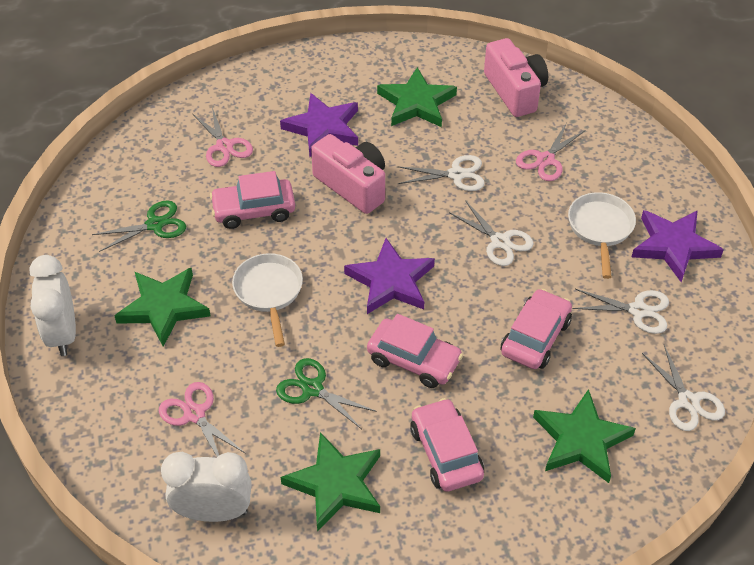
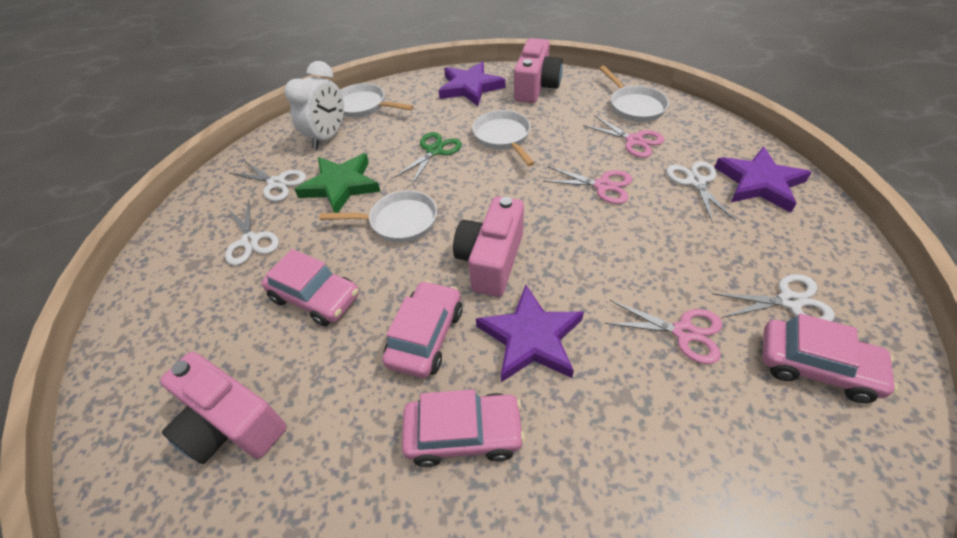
green scissors: [92,200,186,252] [276,358,377,429] = 2 -> [394,132,462,184] = 1
green star: [114,268,211,347] [281,432,380,532] [377,67,457,127] [533,389,636,483] = 4 -> [294,154,381,213] = 1
pink camera: [311,134,385,214] [484,38,548,117] = 2 -> [160,352,286,464] [453,196,524,297] [514,38,563,103] = 3
white clock: [30,255,76,356] [161,452,252,522] = 2 -> [285,61,344,149] = 1
white pan: [232,253,303,347] [568,192,636,279] = 2 -> [319,190,437,242] [340,83,414,118] [472,110,535,166] [599,66,669,122] = 4

